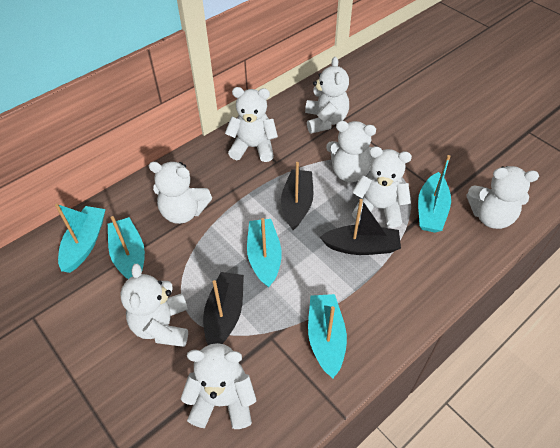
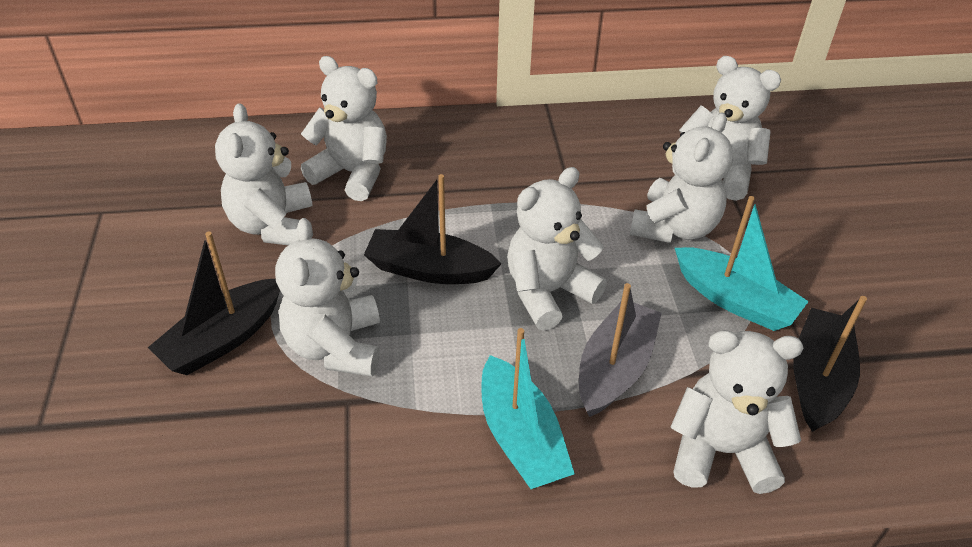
grey boat: none = 0 -> [579,283,662,417] = 1
turquoise boat: [55,204,106,273] [108,216,145,279] [247,218,282,288] [308,294,347,378] [418,155,451,233] = 5 -> [481,328,575,489] [675,196,809,331] = 2
white teddy bear: [120,263,188,347] [149,162,212,224] [181,343,257,429] [225,87,278,162] [305,57,349,134] [326,121,376,182] [352,146,412,228] [467,166,539,229] = 8 -> [215,103,313,245] [275,218,380,377] [301,56,387,201] [507,167,607,331] [630,112,733,243] [670,330,803,494] [672,56,781,201] = 7

